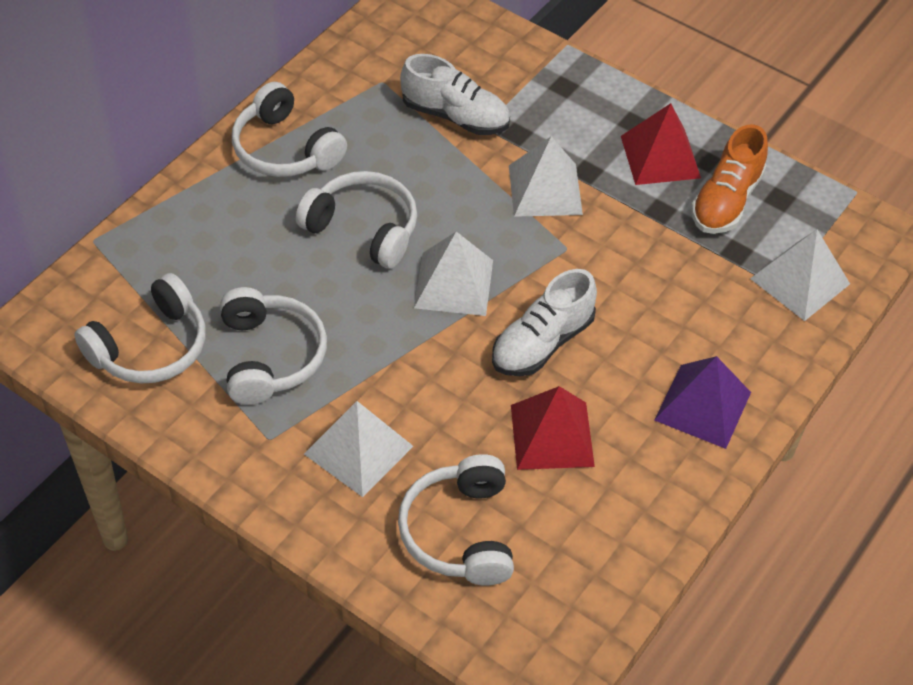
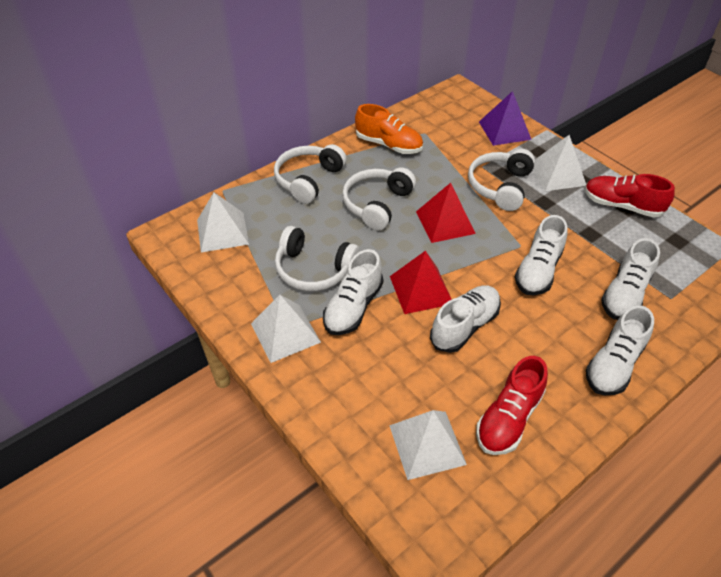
red shoe: none = 0 -> [476,356,548,455] [584,174,675,218] = 2
white headphones: [74,273,206,384] [220,287,327,405] [232,82,347,177] [296,171,417,269] [398,454,514,586] = 5 -> [274,144,347,204] [275,226,360,291] [342,167,416,231] [468,149,535,211] = 4
white shoe: [400,54,510,135] [492,269,597,376] = 2 -> [323,249,383,335] [430,285,501,353] [515,215,567,295] [586,305,654,396] [601,238,660,320] = 5

